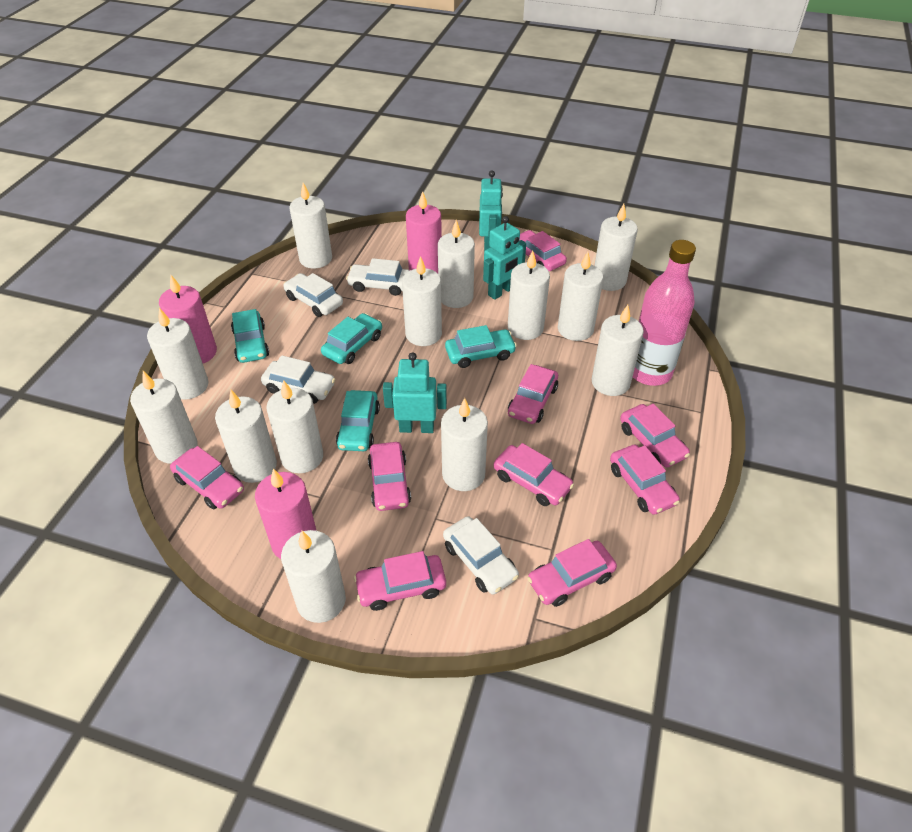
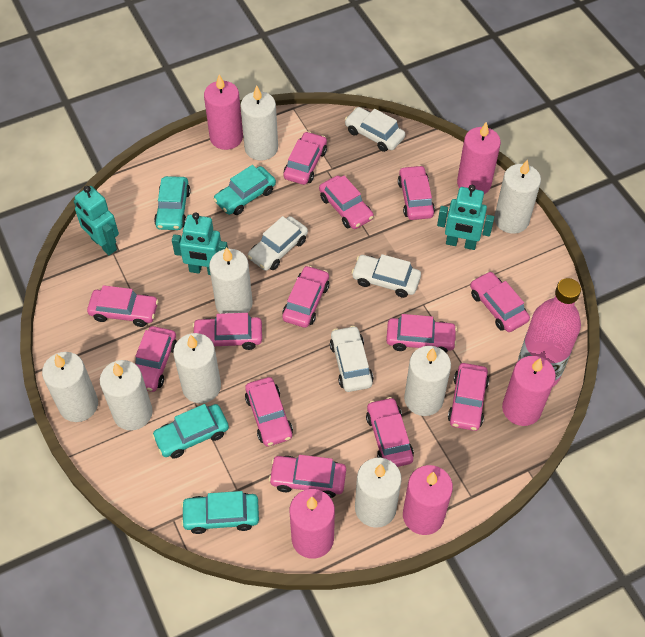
pink candle: [159,275,217,363] [255,469,317,559] [406,191,442,273] = 3 -> [204,75,243,150] [290,489,335,559] [403,465,453,535] [457,122,501,194] [502,356,556,426] = 5
pink car: [170,446,244,509] [354,551,446,611] [368,442,411,511] [494,443,574,506] [508,364,558,424] [520,230,567,271] [527,539,617,607] [610,445,680,515] [620,404,690,468] = 9 -> [87,285,159,327] [135,326,177,392] [192,313,262,350] [245,377,293,446] [269,455,346,498] [282,265,329,328] [283,131,327,185] [319,176,374,229] [366,397,414,467] [386,314,457,353] [398,165,435,220] [448,363,489,431] [470,271,530,332] = 13
white candle: [130,371,198,464] [147,308,208,400] [215,390,277,483] [267,380,323,473] [281,530,346,623] [289,183,332,269] [402,256,442,346] [438,220,475,308] [441,398,488,491] [508,250,550,340] [558,252,604,341] [592,305,644,396] [594,204,638,291] = 13 -> [42,352,98,422] [100,360,153,430] [173,333,221,403] [209,247,253,314] [240,85,278,161] [355,458,402,528] [404,346,451,416] [494,160,541,234] = 8

